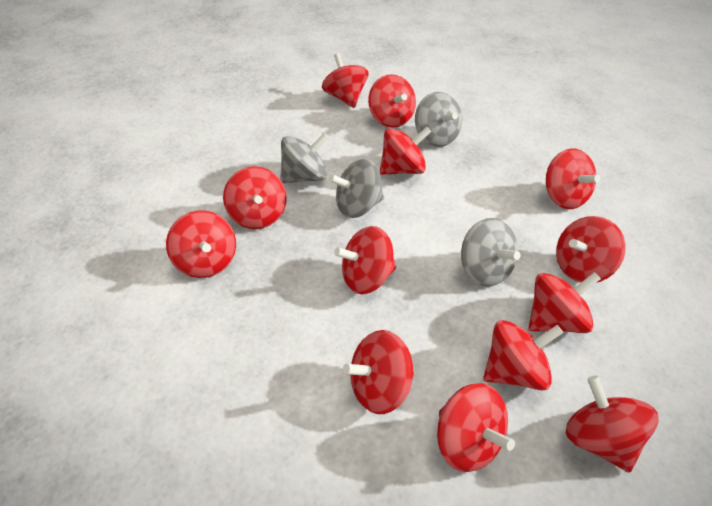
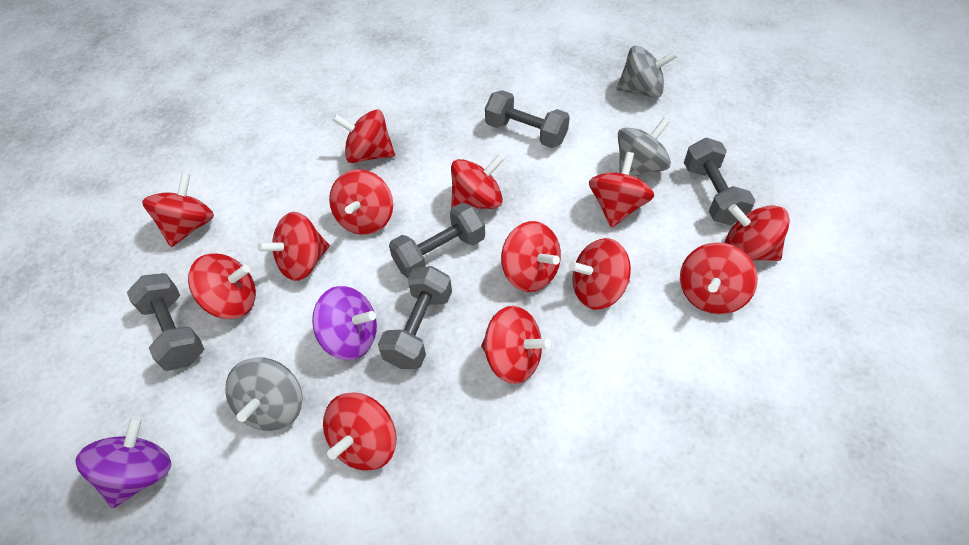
grey dumbbell: none = 0 -> [127,273,204,371] [378,266,452,369] [389,203,485,278] [485,90,570,148] [684,138,756,225] = 5
grey spinning top: [280,133,329,184] [329,159,384,218] [415,92,462,147] [461,218,521,286] = 4 -> [225,357,303,431] [616,46,677,98] [618,118,671,177] = 3
purple spinning top: none = 0 -> [75,416,171,508] [312,286,377,360] = 2

